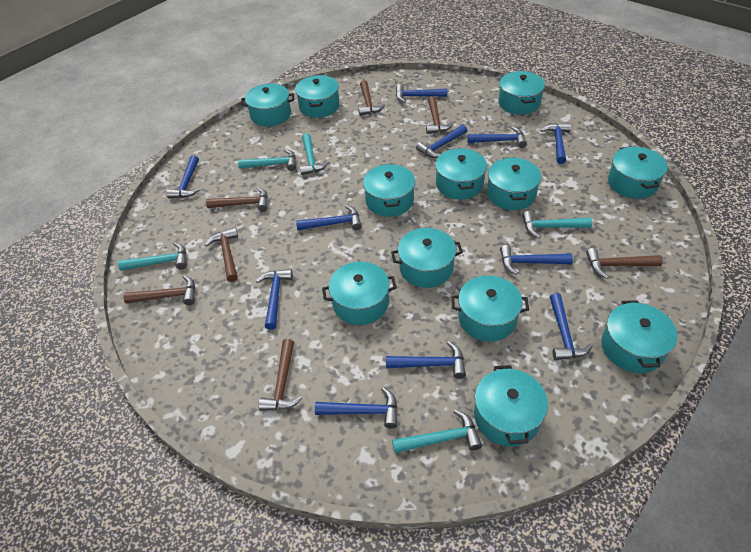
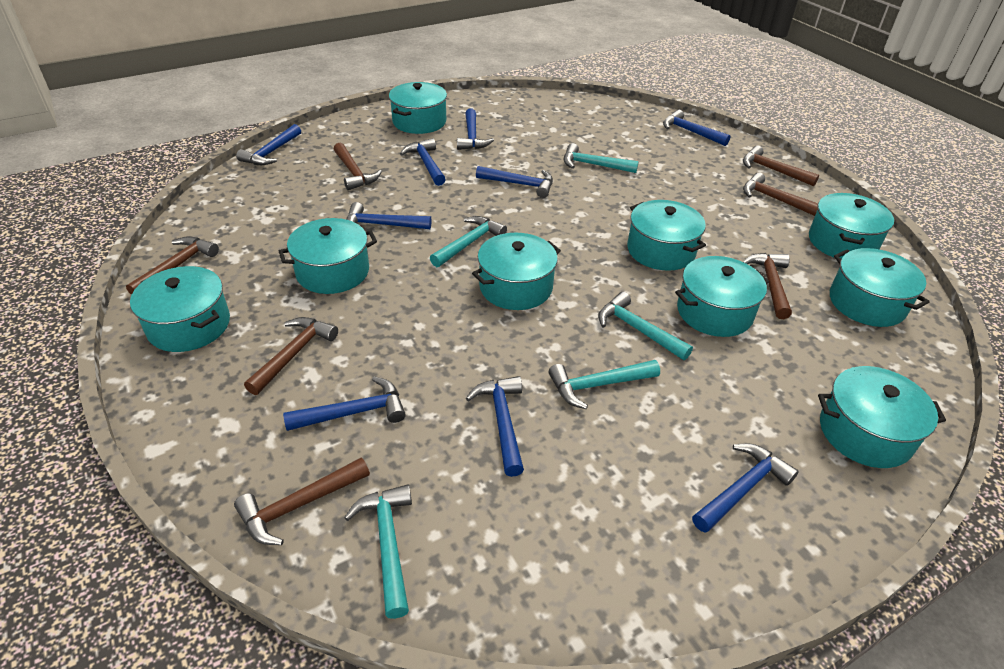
blue hammer: [166,155,199,198] [256,269,293,330] [296,205,362,230] [315,387,397,429] [386,341,466,379] [396,84,447,103] [416,125,467,158] [467,126,527,148] [500,245,573,275] [541,123,571,164] [550,293,593,360] = 11 -> [236,124,301,165] [283,377,406,431] [346,202,431,229] [400,138,446,186] [457,108,494,150] [466,376,524,477] [476,166,553,198] [663,110,730,146] [692,444,799,533] = 9
turquoise pot: [241,83,294,126] [295,75,340,118] [322,262,397,325] [363,164,415,217] [391,228,463,288] [435,148,487,200] [451,275,529,342] [474,365,548,446] [487,157,542,210] [498,71,545,115] [601,300,677,373] [608,146,668,199] = 12 -> [130,266,230,352] [279,218,377,294] [389,82,447,134] [472,233,561,310] [627,200,706,271] [675,256,769,337] [809,193,894,259] [818,366,946,468] [830,248,930,327] = 9

